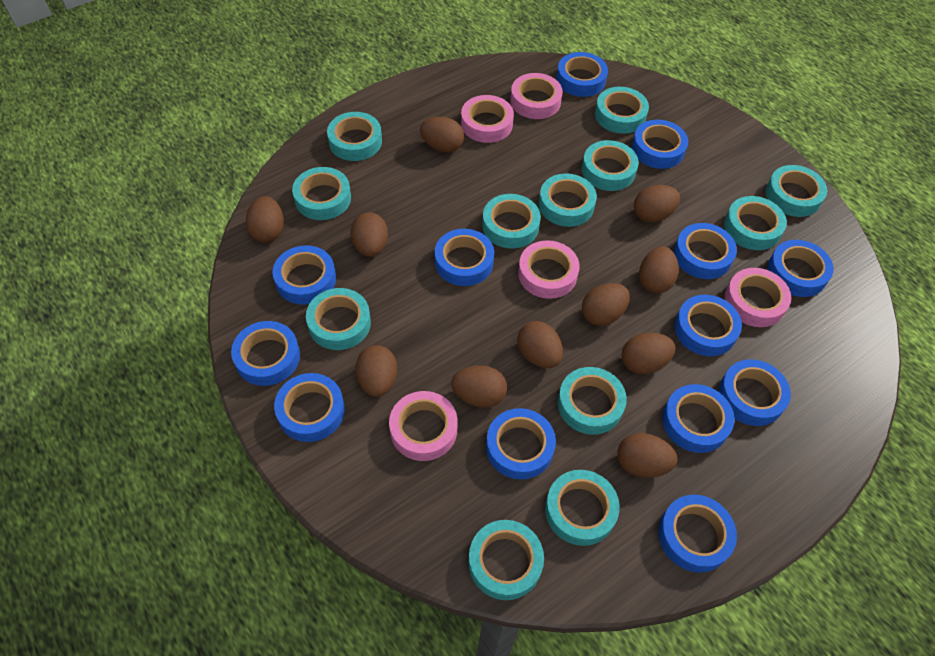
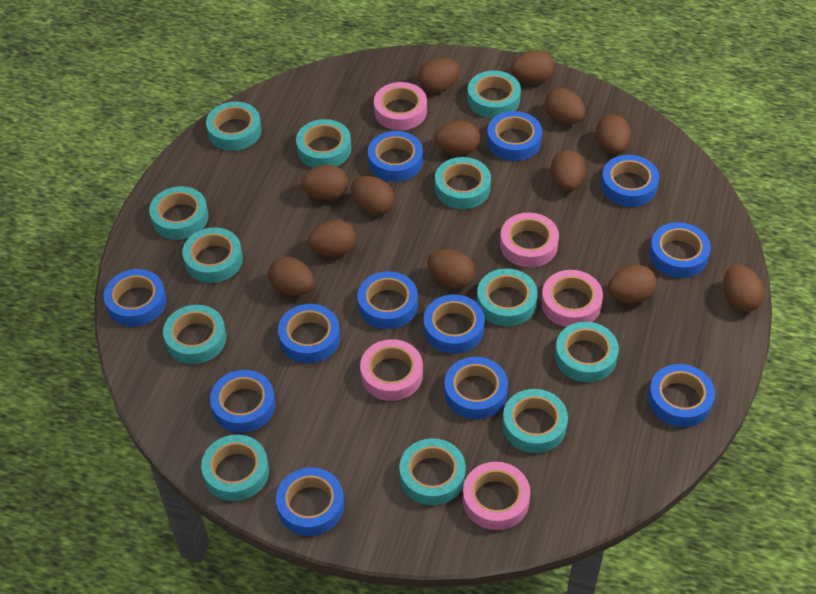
blue tape: [231,321,300,386] [273,245,336,305] [274,373,345,442] [435,229,494,286] [486,408,556,480] [556,52,608,97] [632,120,688,169] [658,495,737,573] [662,384,735,453] [674,223,737,279] [674,295,742,356] [719,359,791,426] [767,240,834,297] = 13 -> [104,269,166,326] [210,370,275,433] [276,468,344,536] [278,304,340,363] [357,271,418,329] [368,131,423,182] [424,295,485,354] [444,357,508,419] [487,111,542,161] [601,155,659,207] [648,364,715,427] [649,222,711,278] = 12
brown egg: [246,196,284,242] [351,212,388,257] [356,345,397,397] [420,117,464,153] [451,365,507,408] [517,321,563,368] [582,283,630,326] [617,433,677,478] [622,333,675,374] [634,185,680,223] [639,246,679,293] = 11 -> [268,257,314,296] [301,165,348,200] [308,220,356,257] [351,176,395,215] [418,58,460,93] [427,249,475,289] [434,121,480,155] [511,50,554,84] [545,88,585,124] [550,150,586,191] [596,115,631,154] [608,265,657,303] [723,265,765,312] = 13

